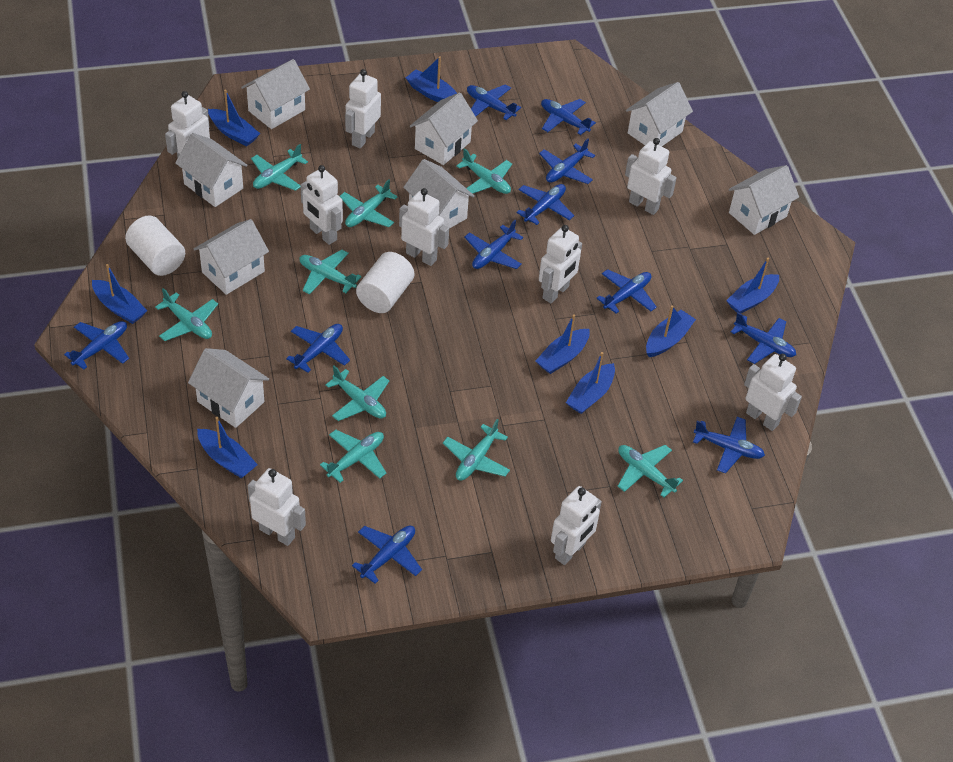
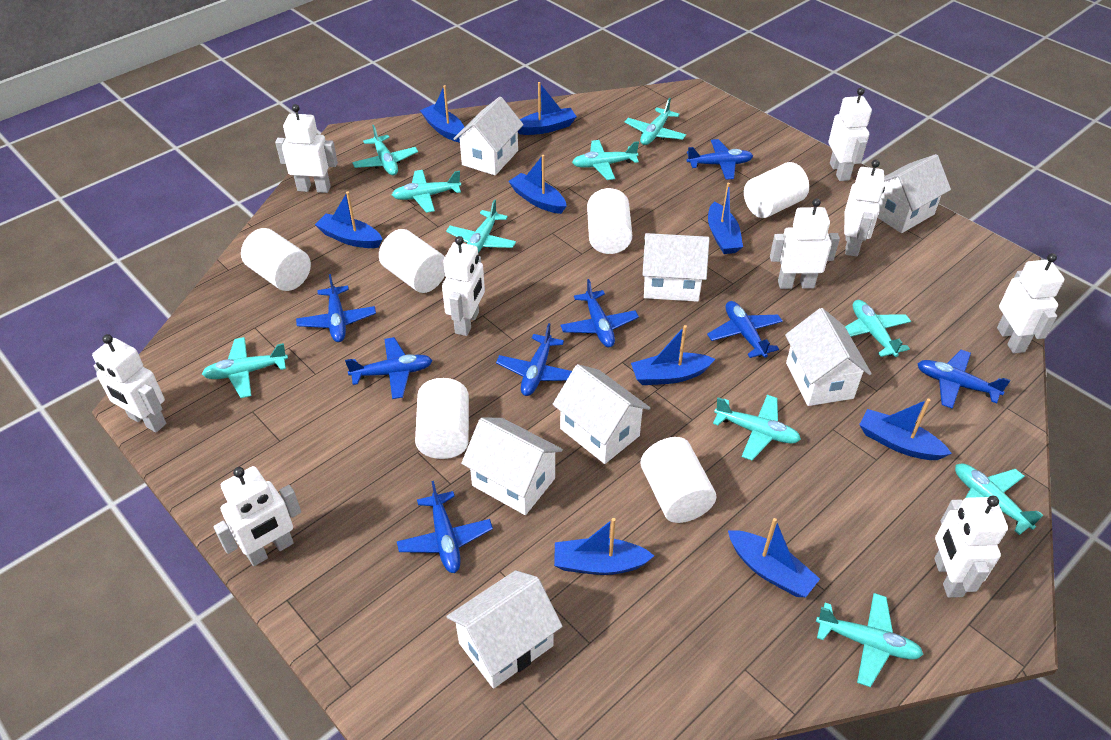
blue boat: [92,264,147,324] [197,417,258,478] [208,89,260,146] [406,56,457,102] [536,314,590,374] [566,352,615,414] [646,305,696,357] [726,258,779,314] = 8 -> [315,192,383,248] [420,85,464,143] [508,155,567,214] [518,82,577,135] [554,518,654,575] [631,325,715,385] [708,183,743,254] [728,518,820,597] [859,399,952,460] = 9
blue plane: [64,321,129,370] [286,324,350,373] [352,525,422,584] [464,220,523,269] [467,84,521,120] [516,184,574,225] [539,138,595,184] [541,99,596,135] [596,269,657,314] [693,417,765,473] [731,313,796,364] = 11 -> [296,274,376,342] [345,337,433,399] [397,481,493,573] [496,323,572,396] [560,279,639,347] [687,139,753,180] [707,301,783,358] [917,350,1010,409] = 8
turquoise plane: [155,288,218,341] [251,144,308,191] [299,250,362,294] [320,430,386,483] [325,366,389,421] [339,179,398,227] [443,419,510,481] [456,148,512,194] [618,445,683,498] = 9 -> [202,337,288,398] [352,125,418,175] [392,170,461,213] [446,199,516,253] [572,140,639,180] [625,98,686,145] [713,395,801,460] [816,593,924,687] [845,300,911,357] [955,463,1043,535] = 10
white cylinder: [125,216,185,276] [356,252,414,313] = 2 -> [241,228,311,291] [379,229,445,293] [415,378,469,459] [587,188,632,254] [640,437,716,523] [744,162,809,218] = 6
white house: [175,133,248,207] [188,348,269,428] [194,219,269,295] [241,59,310,129] [403,159,475,229] [410,92,478,165] [626,82,693,146] [729,165,799,235] = 8 -> [446,570,563,689] [453,97,524,175] [461,418,563,515] [553,364,650,464] [642,233,710,302] [785,308,872,406] [877,154,951,233] = 7

